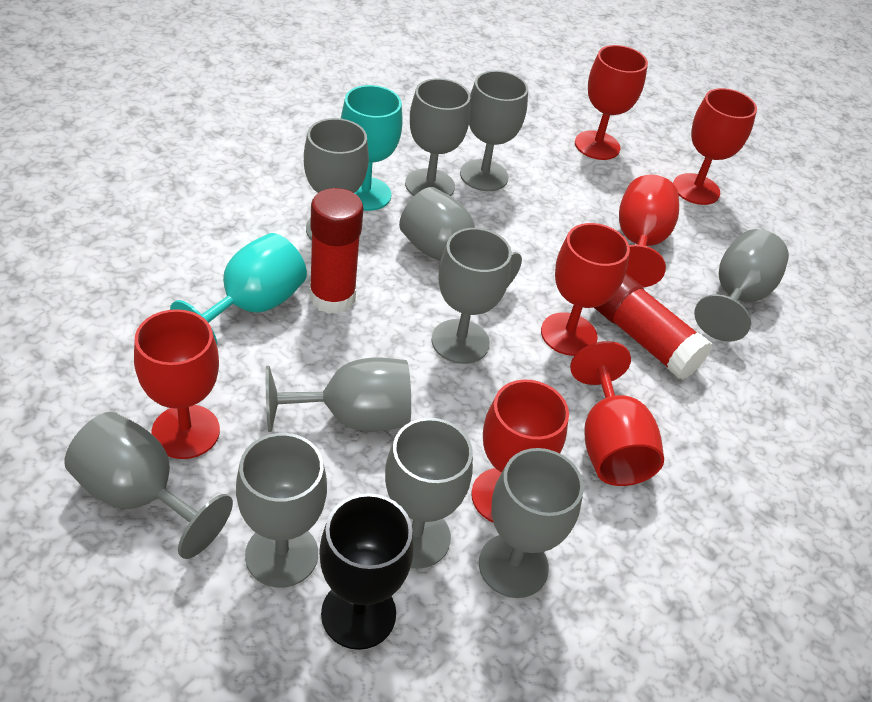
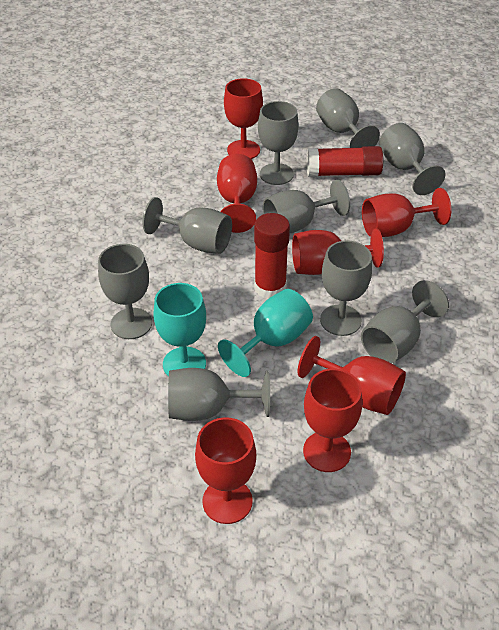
black goblet: [319,493,414,650] = 1 -> none = 0
grey goblet: [64,412,233,559] [236,433,327,588] [266,357,411,432] [304,118,369,240] [385,418,473,569] [399,187,522,287] [405,78,470,196] [431,228,512,364] [460,70,528,191] [479,448,584,598] [694,229,789,342] = 11 -> [98,244,152,339] [143,197,232,254] [168,368,270,421] [258,101,299,185] [263,180,350,233] [316,88,380,148] [320,240,372,336] [361,280,449,363] [379,123,445,195] = 9

